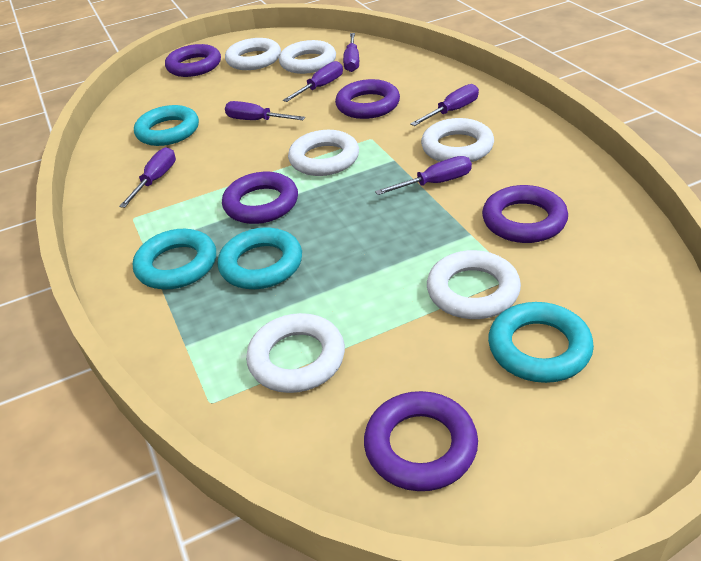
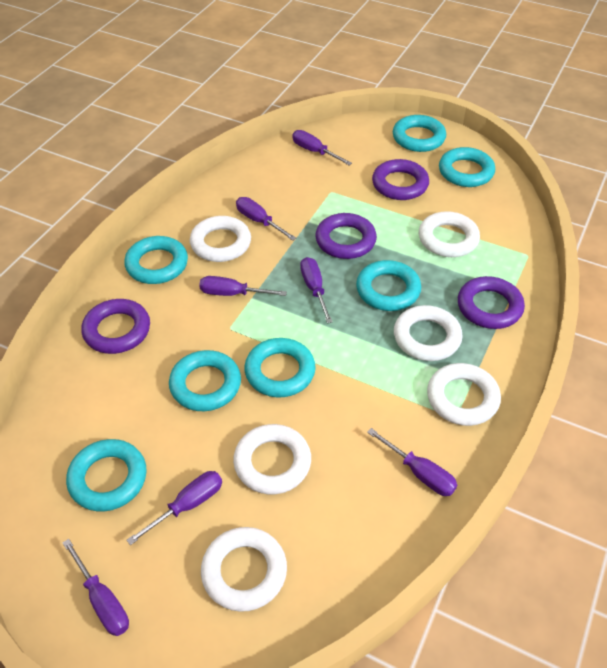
purple ring: [165,44,221,77] [222,172,298,224] [335,79,400,119] [364,391,478,491] [482,185,568,243] = 5 -> [81,299,150,354] [315,213,377,259] [372,159,429,200] [458,276,525,329] = 4
purple screwdriver: [119,147,176,208] [225,101,305,120] [283,61,343,102] [343,33,359,72] [375,156,472,195] [410,84,479,126] = 6 -> [63,539,129,636] [127,471,222,545] [199,276,287,296] [236,197,296,241] [292,130,352,165] [300,257,333,324] [367,428,457,496] = 7
turquoise ring: [133,229,216,289] [134,105,199,146] [218,227,302,289] [488,302,594,383] = 4 -> [66,439,147,511] [124,236,188,284] [169,350,241,411] [244,338,316,398] [356,260,421,311] [393,115,446,152] [439,147,495,187] = 7

